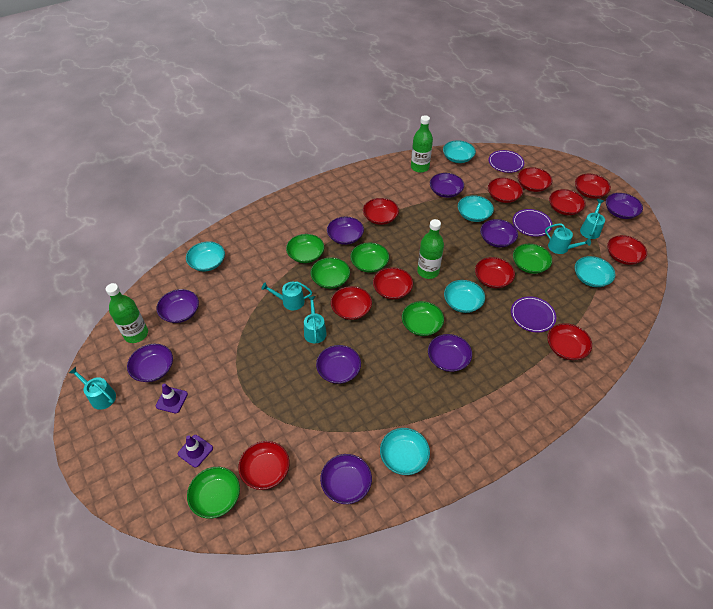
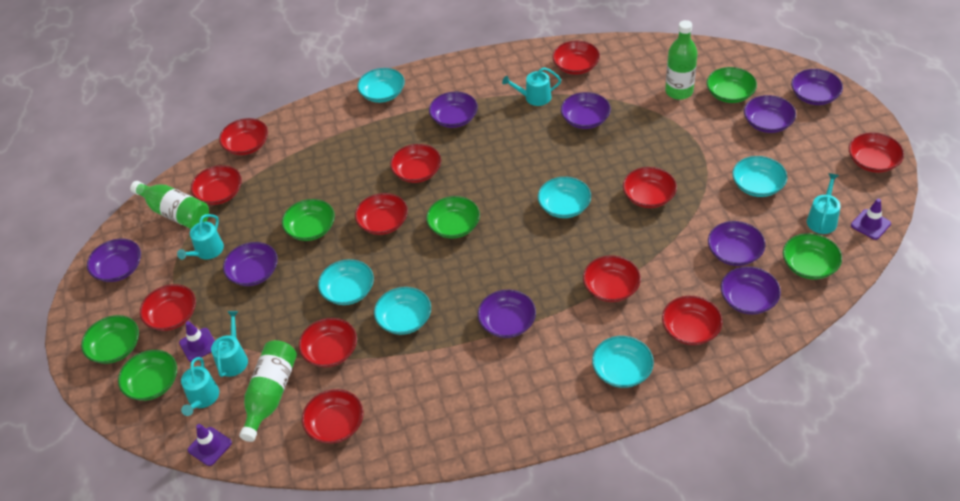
purple plate: [488,150,524,173] [511,296,556,333] [513,209,553,237] = 3 -> none = 0
purple traffic cone: [156,383,188,413] [178,435,213,468] = 2 -> [179,321,215,362] [188,424,232,466] [851,199,891,240] = 3
red bowl: [238,441,289,490] [331,286,372,320] [363,198,399,225] [373,267,413,300] [475,257,515,288] [488,178,523,203] [518,167,552,192] [547,323,592,360] [549,189,586,215] [575,174,611,199] [607,235,647,265] = 11 -> [140,284,196,331] [191,165,242,205] [219,118,268,155] [299,318,357,367] [302,389,363,444] [355,193,408,235] [390,144,441,183] [552,41,600,75] [583,256,641,302] [623,167,677,208] [662,296,723,345] [849,132,904,173] = 12

